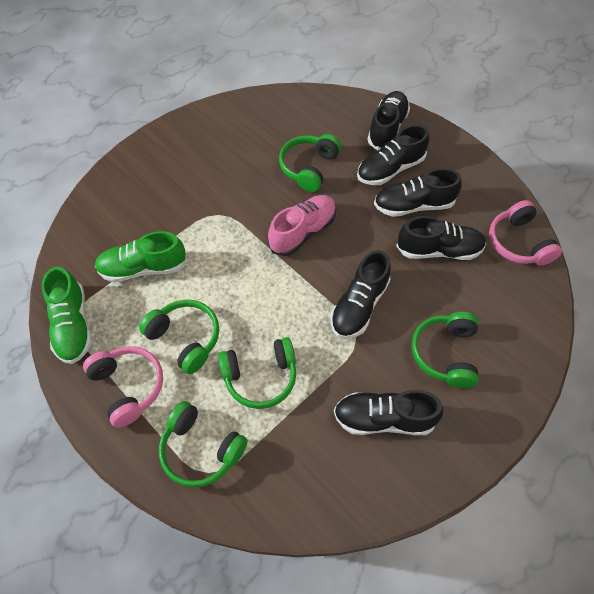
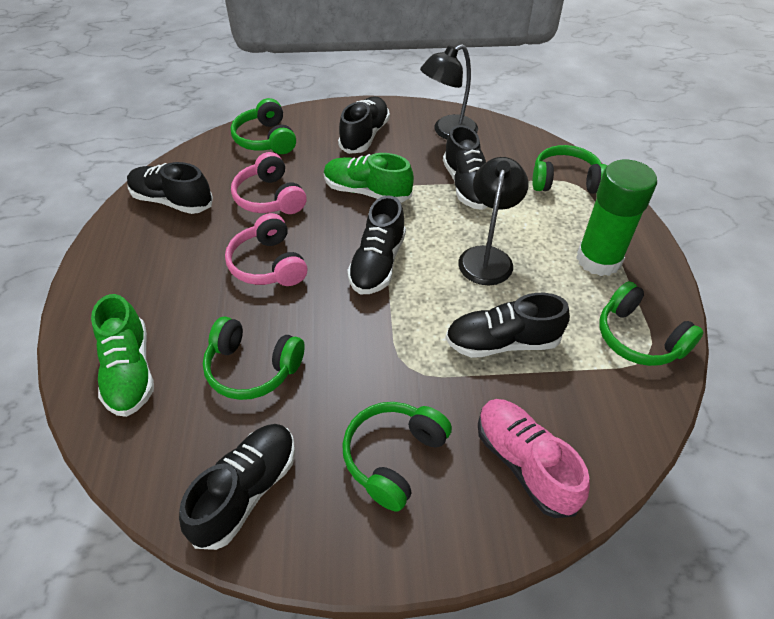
black lamp: none = 0 -> [420,44,478,139] [458,157,529,285] = 2
green glue stick: none = 0 -> [576,160,657,276] = 1

